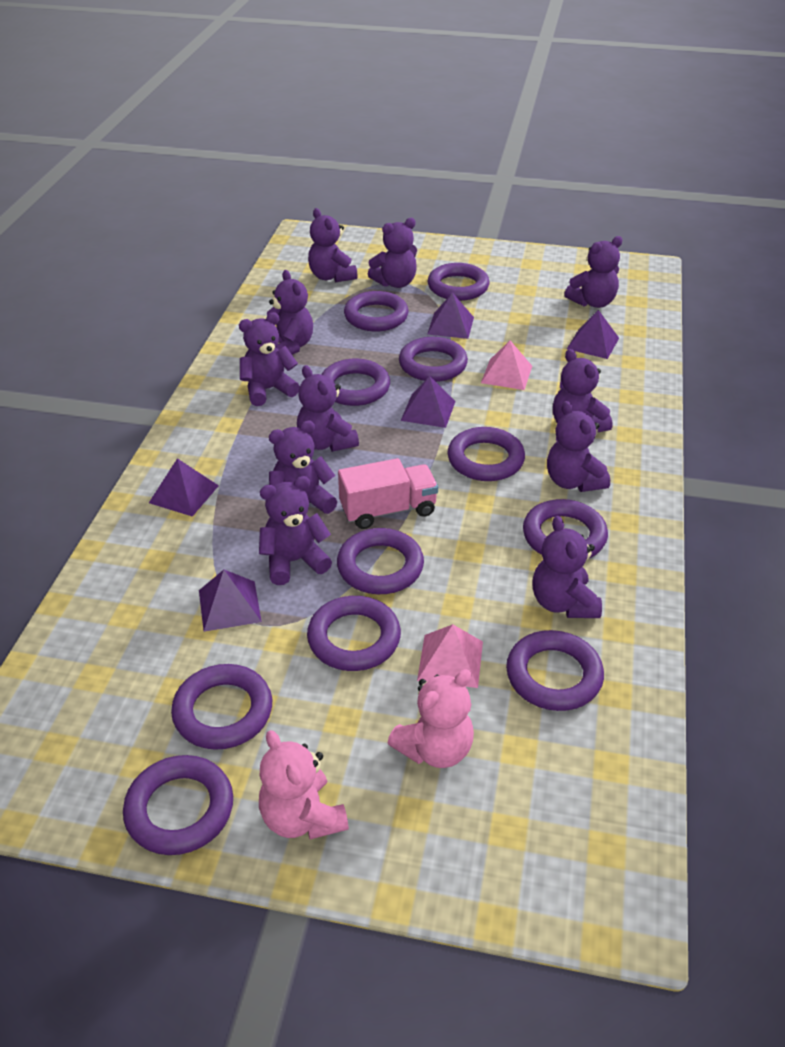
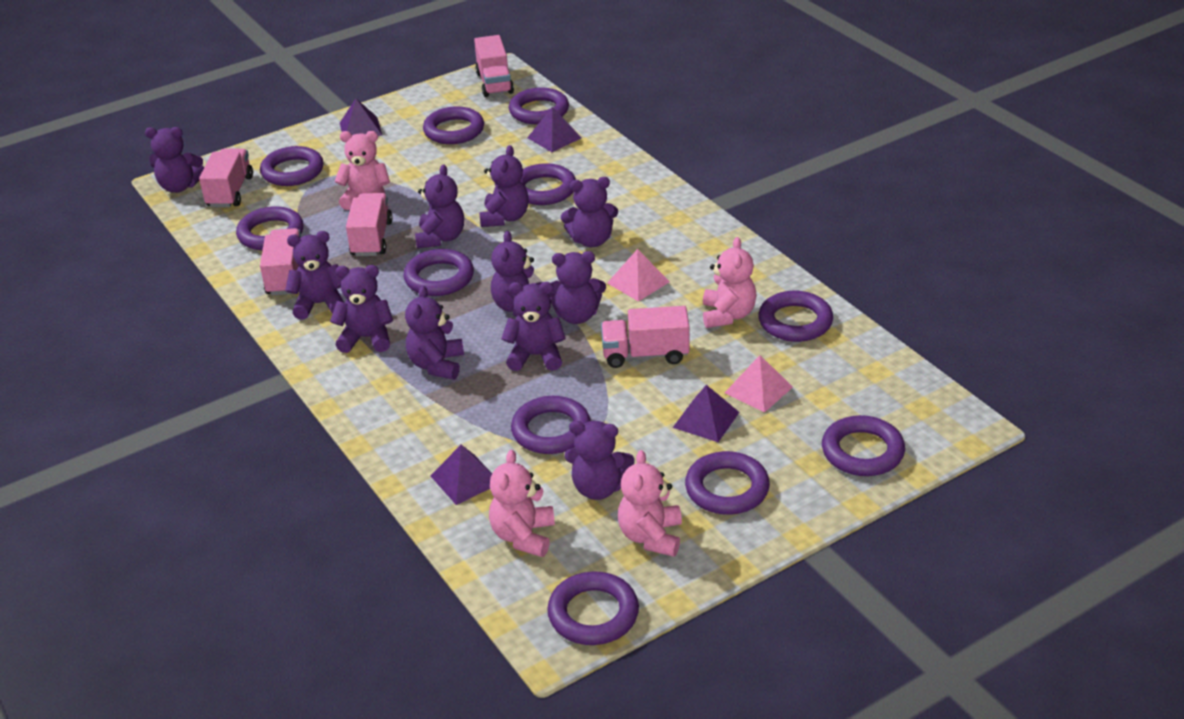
pink teddy bear: [259,730,349,840] [387,669,474,768] = 2 -> [334,131,390,210] [489,450,555,557] [618,450,682,557] [703,237,757,328] = 4
pink truck: [338,458,438,529] = 1 -> [199,149,253,207] [260,228,301,295] [346,193,392,256] [474,35,514,97] [601,306,689,368] = 5
purple pyramid: [149,458,219,517] [199,570,262,632] [401,376,456,428] [427,292,474,339] [567,310,619,359] = 5 -> [340,99,382,136] [431,445,492,505] [527,107,582,152] [673,385,739,442] = 4

